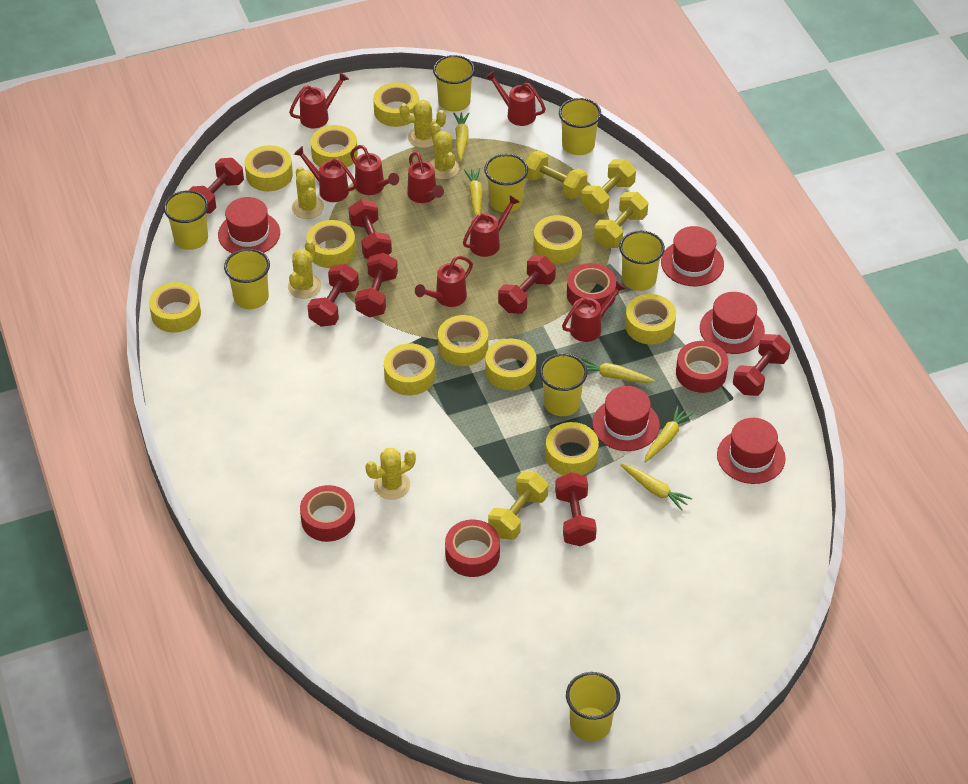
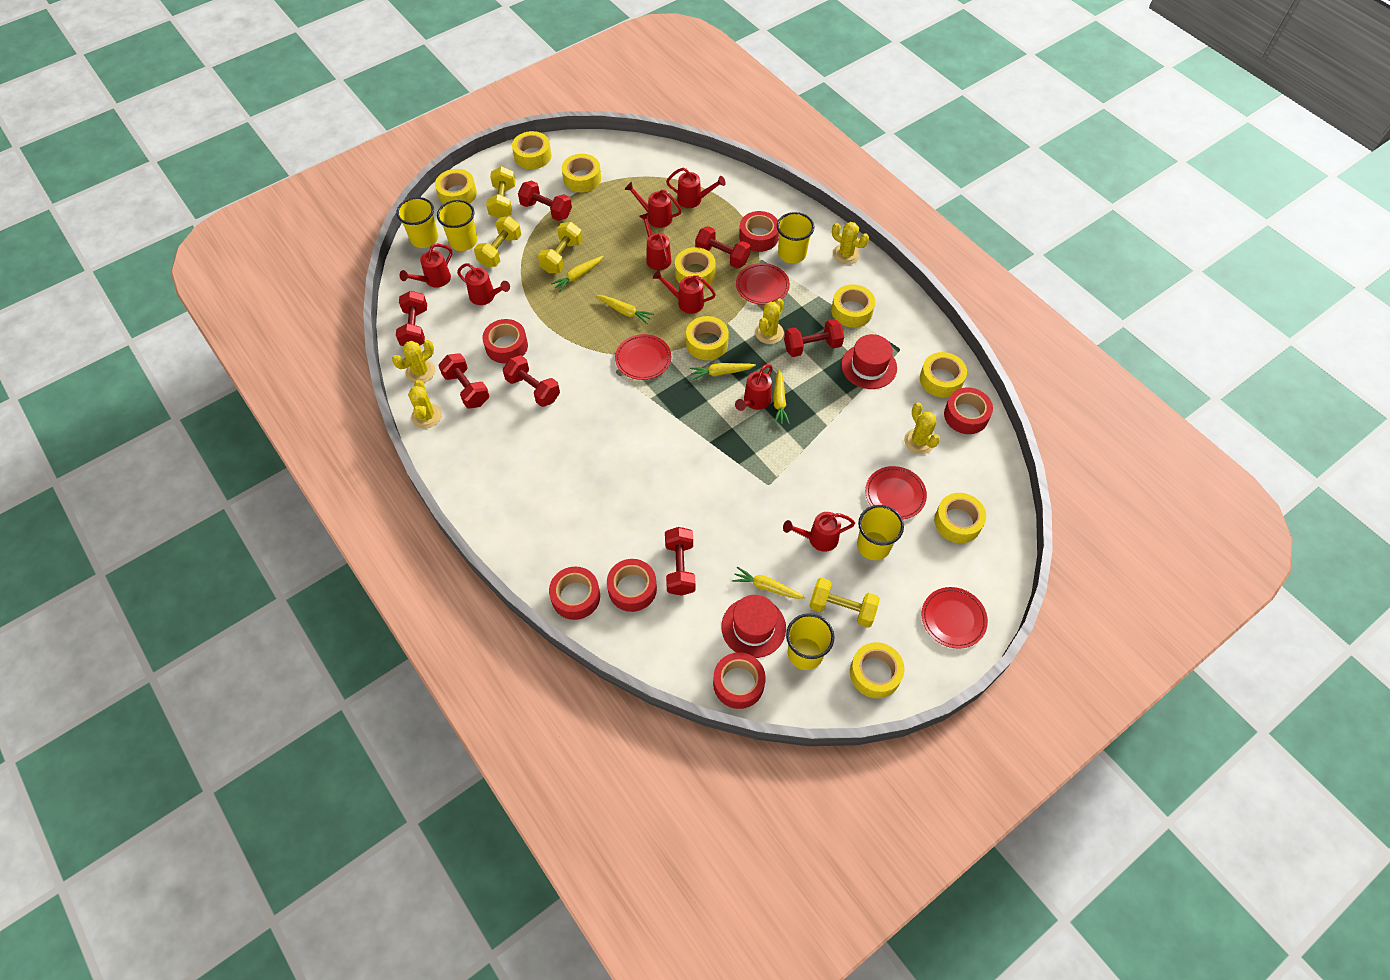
red hat: [218,197,280,253] [592,386,660,451] [661,226,724,286] [700,292,765,354] [717,418,786,484] = 5 -> [721,595,786,658] [841,334,897,389] = 2
red plate: none = 0 -> [615,334,671,380] [736,263,790,305] [865,466,927,520] [922,587,988,649] = 4
red tape: [300,485,355,542] [445,519,500,577] [567,263,617,307] [676,341,729,393] = 4 -> [482,319,528,363] [549,567,600,620] [607,559,657,612] [713,652,766,709] [739,211,779,252] [944,387,993,434] = 6
yellow cup: [164,190,208,250] [224,249,270,309] [433,55,475,112] [484,154,528,212] [539,353,588,416] [559,98,601,155] [566,672,620,741] [619,230,665,291] = 8 -> [396,197,438,248] [437,200,477,251] [777,212,814,263] [786,613,834,670] [857,505,904,560] = 5
yellow tape: [149,282,201,332] [245,145,293,191] [306,220,356,268] [311,125,358,167] [373,82,419,127] [384,343,435,395] [438,315,488,366] [485,339,536,390] [534,215,582,263] [545,422,599,475] [625,294,676,345] = 11 -> [435,169,477,204] [512,131,552,169] [562,154,601,192] [675,247,716,288] [686,316,729,360] [831,284,875,328] [850,642,904,698] [920,352,967,398] [934,493,986,543] = 9

